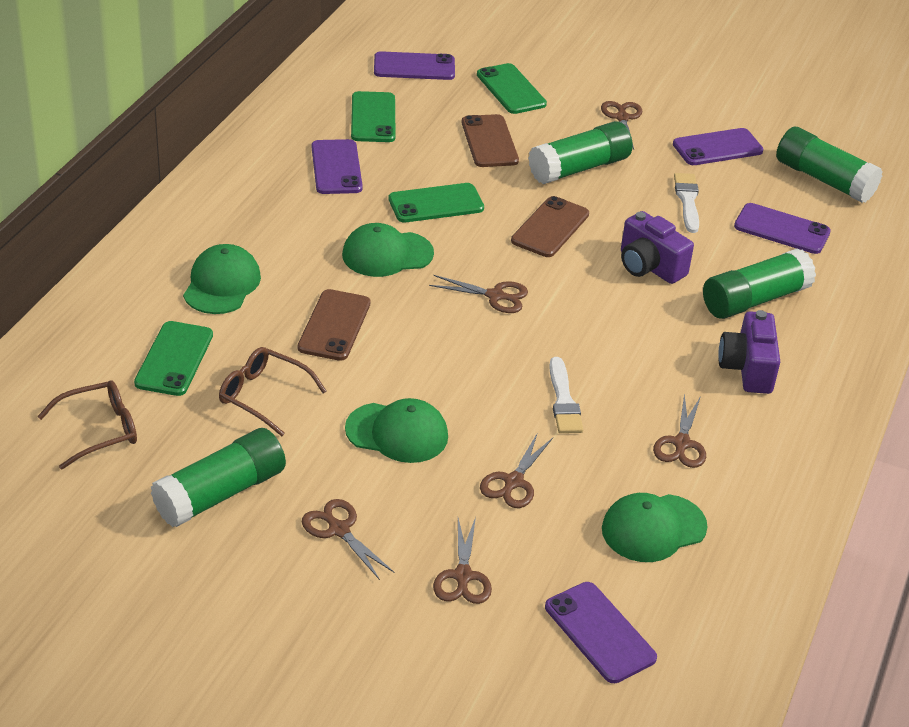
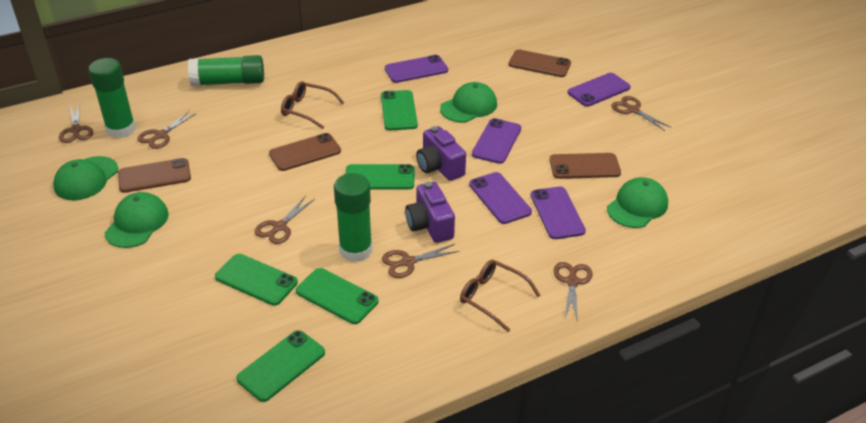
brown phone: [298,289,370,361] [461,114,519,167] [511,196,589,257] = 3 -> [118,158,191,193] [269,133,341,171] [508,49,571,77] [549,153,621,179] = 4
green glue stick: [151,428,286,527] [528,121,633,184] [703,248,816,319] [776,127,883,203] = 4 -> [88,58,136,138] [188,55,264,86] [334,173,372,262] = 3
green phone: [134,321,213,396] [351,91,396,142] [388,183,484,222] [477,63,547,114] = 4 -> [215,254,298,306] [236,330,325,402] [296,268,379,324] [346,164,414,190] [381,90,418,130] = 5
white brush: [549,357,583,433] [674,173,699,233] = 2 -> none = 0

